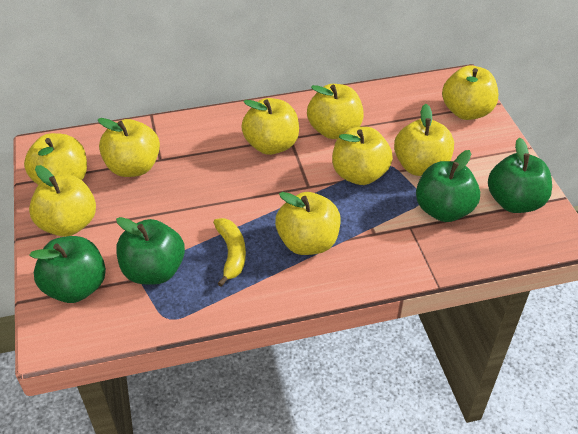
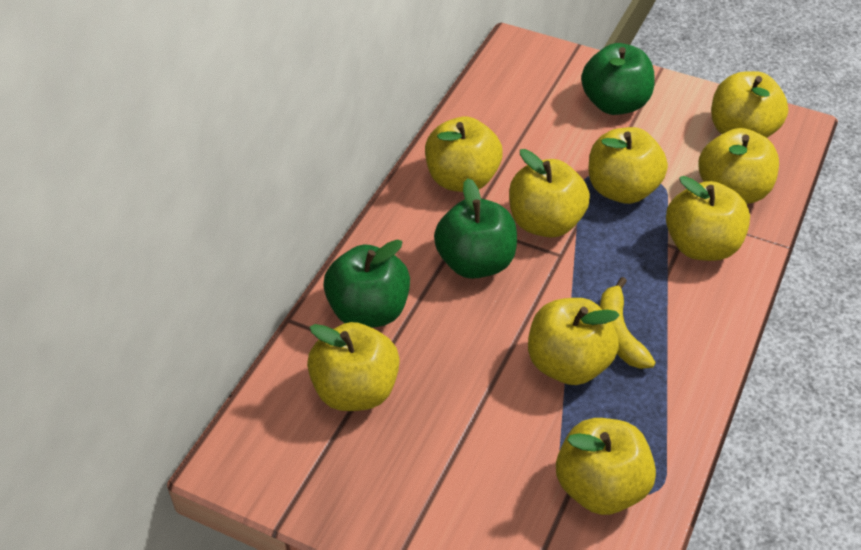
green apple: [29,236,106,303] [116,217,185,284] [416,150,480,222] [488,138,552,213] = 4 -> [323,240,410,328] [434,178,517,279] [581,43,654,115] = 3

